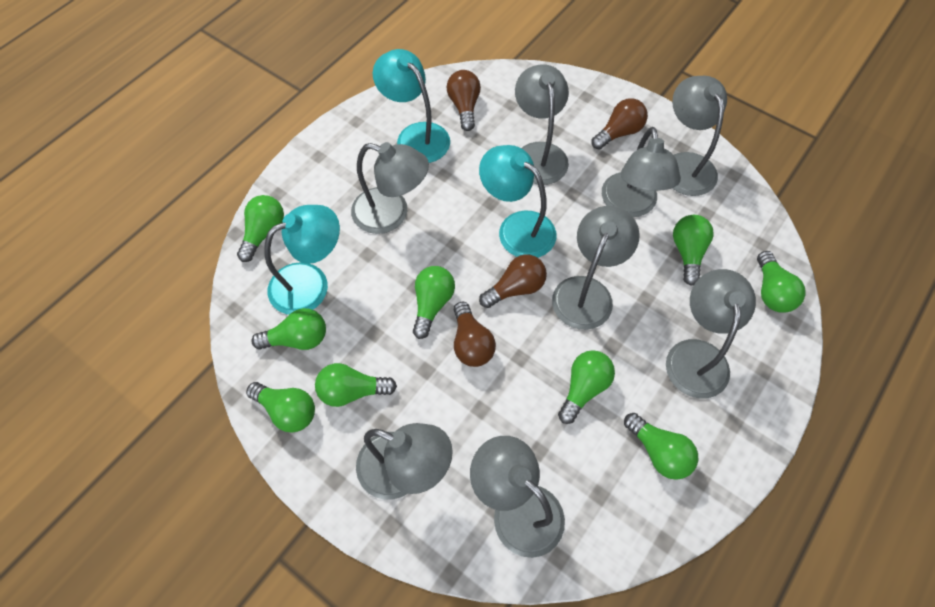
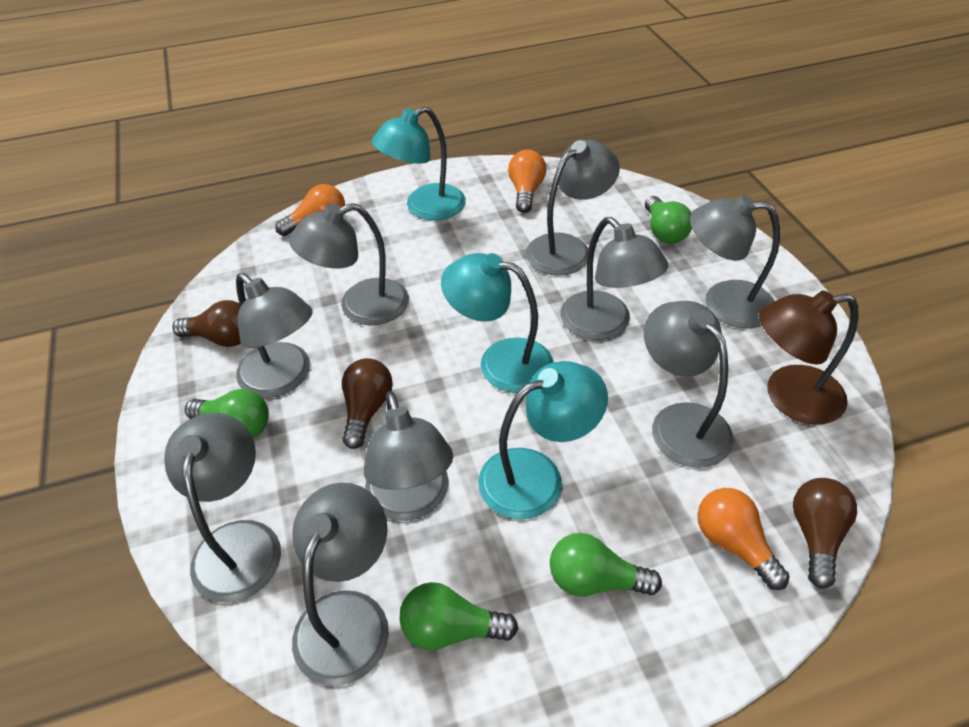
brown lamp: none = 0 -> [759,290,859,425] = 1
brown light bulb: [447,70,481,131] [454,302,496,367] [479,254,547,308] [591,98,648,150] = 4 -> [173,300,241,347] [342,358,393,449] [793,478,857,589] = 3
green light bulb: [237,195,284,262] [246,382,315,433] [252,308,326,350] [315,363,397,407] [413,266,455,339] [558,350,615,424] [624,413,698,480] [673,215,713,286] [757,251,806,312] = 9 -> [185,389,269,438] [400,582,518,650] [550,533,662,596] [645,196,692,244] = 4
grey lamp: [351,142,429,234] [356,423,453,500] [470,436,565,558] [515,65,569,185] [552,206,640,330] [602,127,681,217] [666,269,756,398] [672,76,727,196] = 8 -> [164,413,281,602] [236,273,313,398] [289,203,409,325] [292,482,389,686] [364,391,453,521] [526,140,620,276] [560,217,668,340] [644,301,734,468] [690,195,780,328] = 9
orange light bulb: none = 0 -> [275,184,345,236] [508,150,546,213] [697,488,790,590] = 3

